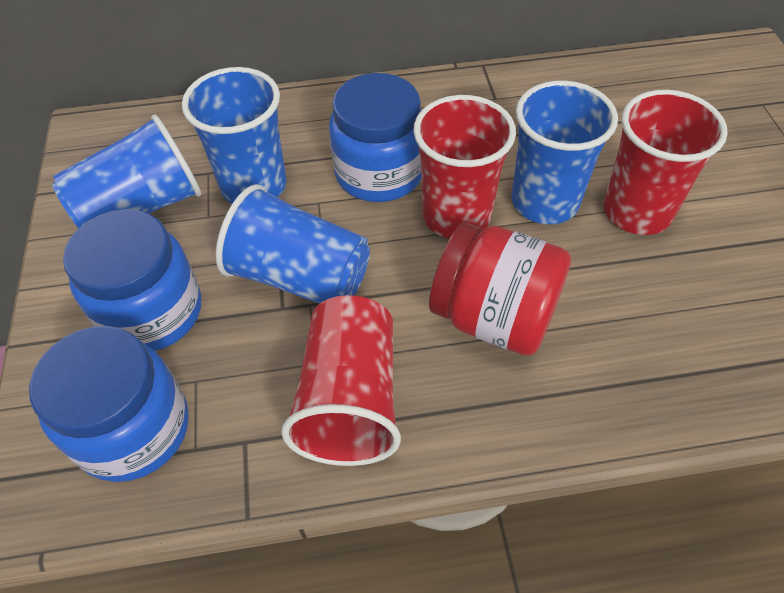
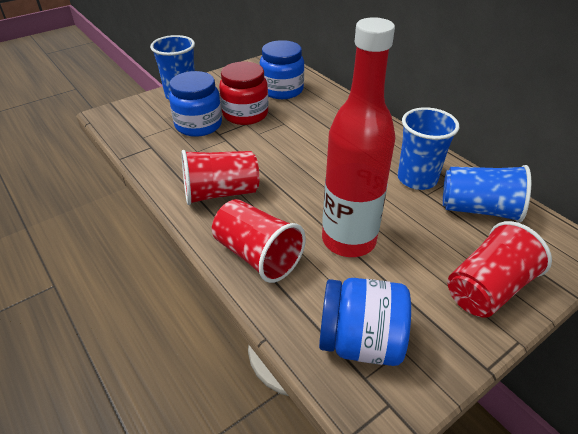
blue cup: [52,114,201,228] [182,67,286,204] [216,184,370,304] [511,81,618,224] = 4 -> [150,35,195,100] [398,107,459,190] [443,165,531,223] = 3
red bottle: none = 0 -> [322,17,396,257] = 1

